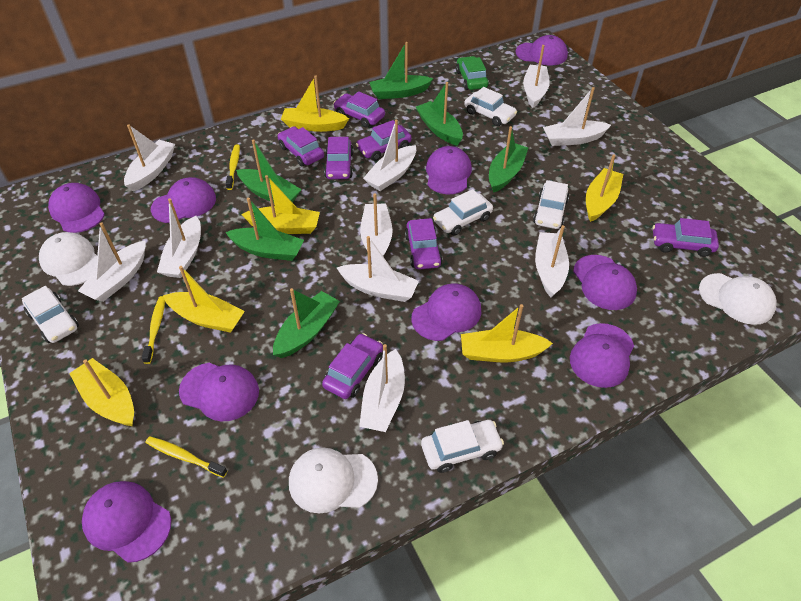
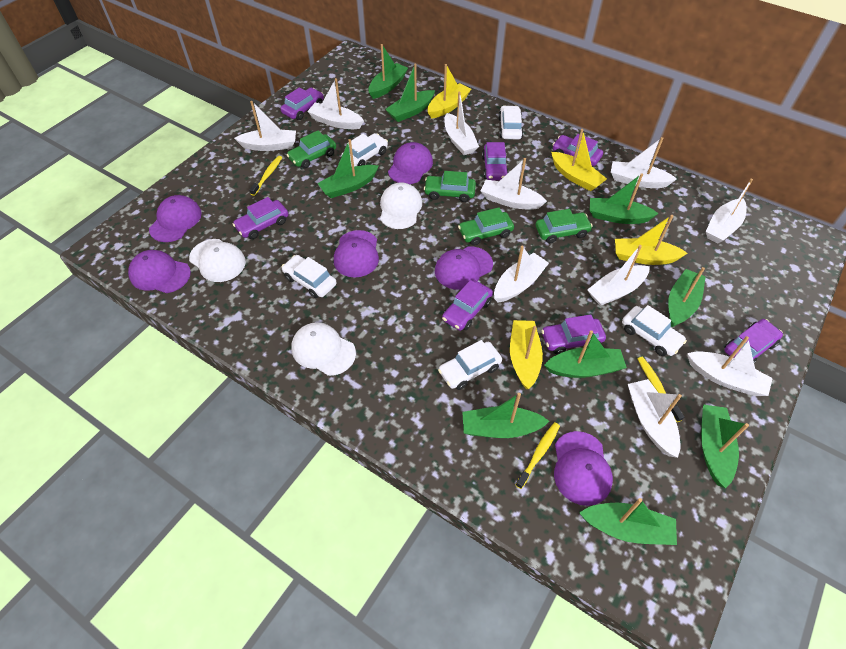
green boat: [226,198,304,261] [236,139,302,202] [273,288,340,358] [369,42,433,99] [416,82,463,146] [489,126,528,193] = 6 -> [317,139,378,198] [368,44,408,99] [385,64,435,122] [462,393,549,438] [544,330,627,378] [580,498,677,545] [589,173,659,224] [668,267,706,327] [701,405,749,488] = 9
green car: [456,56,489,90] = 1 -> [287,131,336,169] [424,171,476,202] [458,207,514,246] [536,209,593,243] = 4
purple cap: [48,183,105,233] [82,481,171,563] [151,177,216,223] [179,363,259,421] [411,283,481,341] [426,146,472,194] [516,35,568,65] [570,323,634,388] [573,255,637,310] = 9 -> [128,250,191,293] [149,195,202,242] [334,230,379,277] [388,142,433,184] [435,246,493,290] [554,431,613,506] = 6
yellow boat: [69,358,134,426] [163,266,245,333] [241,175,320,234] [281,75,349,132] [461,304,553,362] [586,154,623,222] = 6 -> [428,64,471,119] [510,320,543,389] [551,129,607,191] [615,215,688,265] = 4

